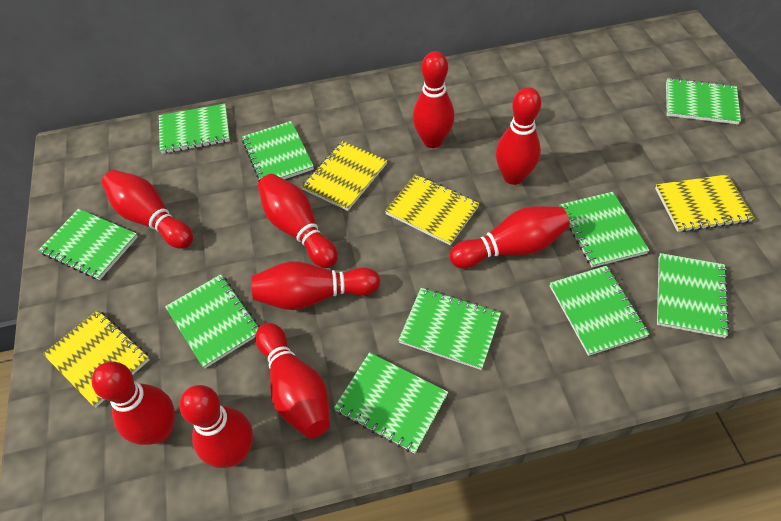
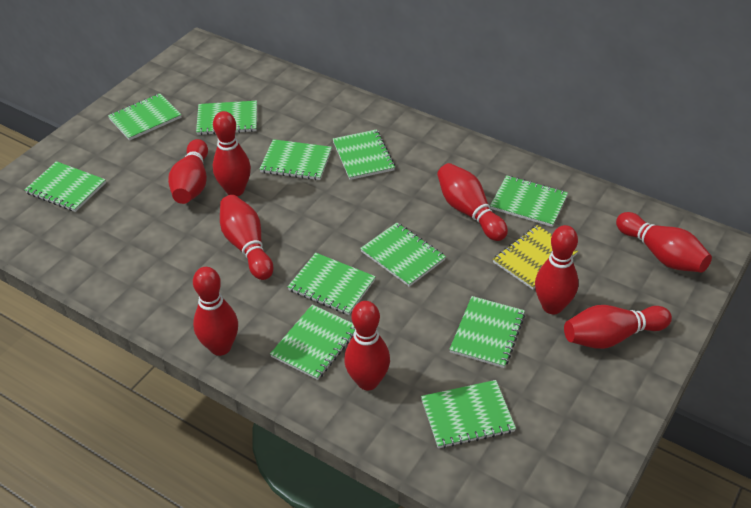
green notebook: [39,209,138,280] [159,104,230,154] [165,274,260,369] [242,121,314,182] [334,352,448,453] [398,288,501,370] [550,266,650,356] [560,192,650,268] [657,253,730,338] [666,78,741,124] = 10 -> [24,161,106,212] [108,93,182,141] [196,101,257,135] [259,139,332,180] [270,304,355,380] [288,253,376,315] [333,130,395,180] [360,223,446,287] [421,380,516,448] [449,296,525,368] [490,175,568,227] = 11
yellow notebook: [43,310,150,407] [302,141,388,211] [385,174,480,245] [655,174,754,232] = 4 -> [493,225,578,290] = 1

